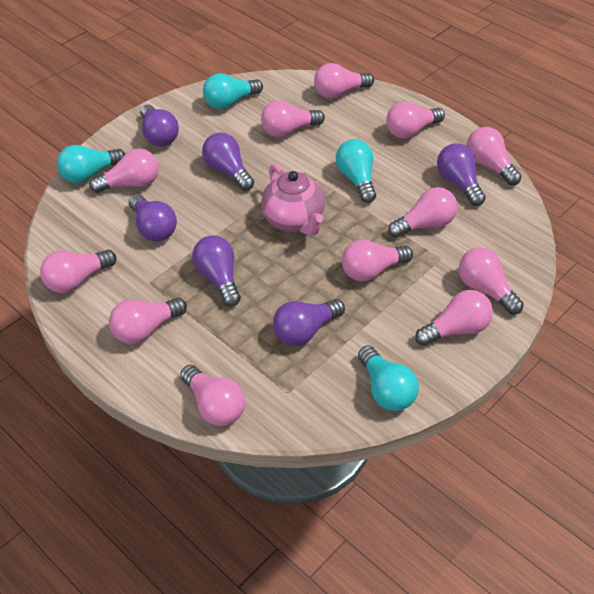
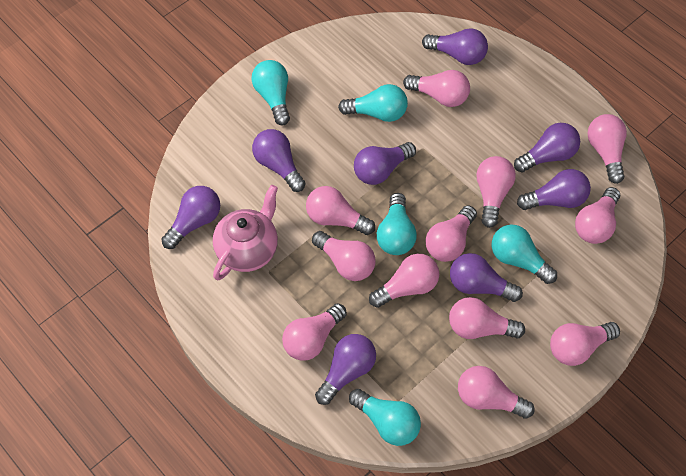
purple light bulb: [129,194,177,242] [140,104,179,146] [192,235,241,306] [202,133,254,191] [273,299,345,346] [437,143,486,206] = 6 -> [161,186,220,249] [252,129,306,192] [315,334,376,405] [354,142,416,185] [422,28,488,65] [450,253,523,302] [514,123,580,173] [517,169,591,210] = 8
turquoise light bulb: [57,145,125,183] [203,73,263,109] [336,139,376,203] [358,345,419,411] = 4 -> [252,60,290,125] [338,84,408,122] [349,389,421,446] [377,193,417,255] [492,224,557,284] = 5

